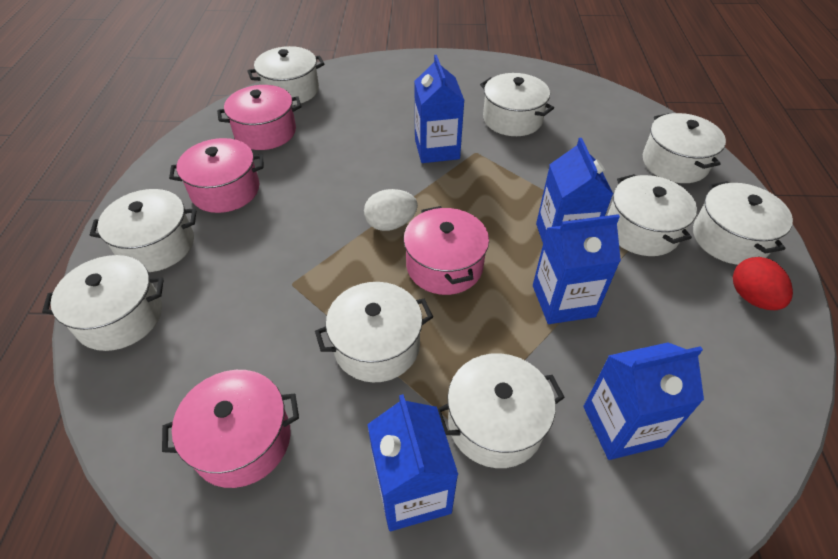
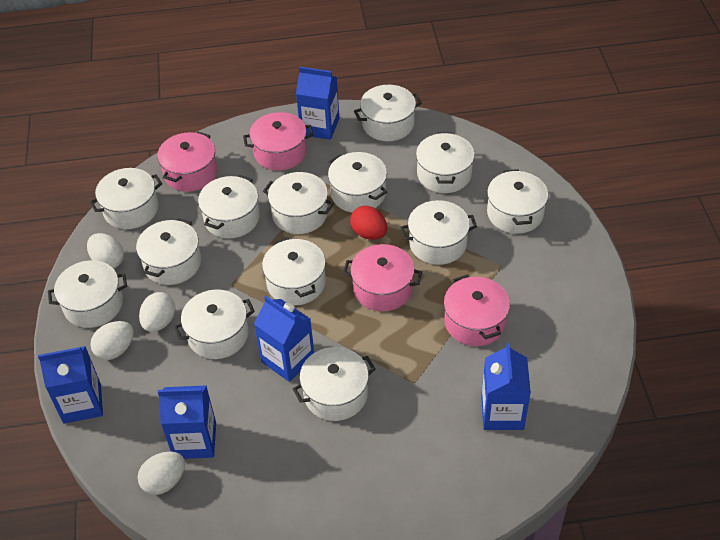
white egg: [364,189,418,231] = 1 -> [87,233,124,268] [90,321,134,360] [137,451,185,495] [139,292,176,332] = 4
white pot: [42,255,164,351] [90,189,197,272] [248,46,325,105] [315,282,433,382] [437,353,565,468] [480,73,554,136] [607,174,697,256] [643,113,726,183] [693,181,793,265] = 9 -> [48,260,127,328] [90,168,162,229] [136,218,201,285] [174,289,255,359] [198,175,260,238] [262,237,326,305] [263,172,334,234] [293,347,376,421] [328,152,387,213] [354,85,422,141] [400,200,477,265] [416,132,475,193] [487,169,548,234] = 13

